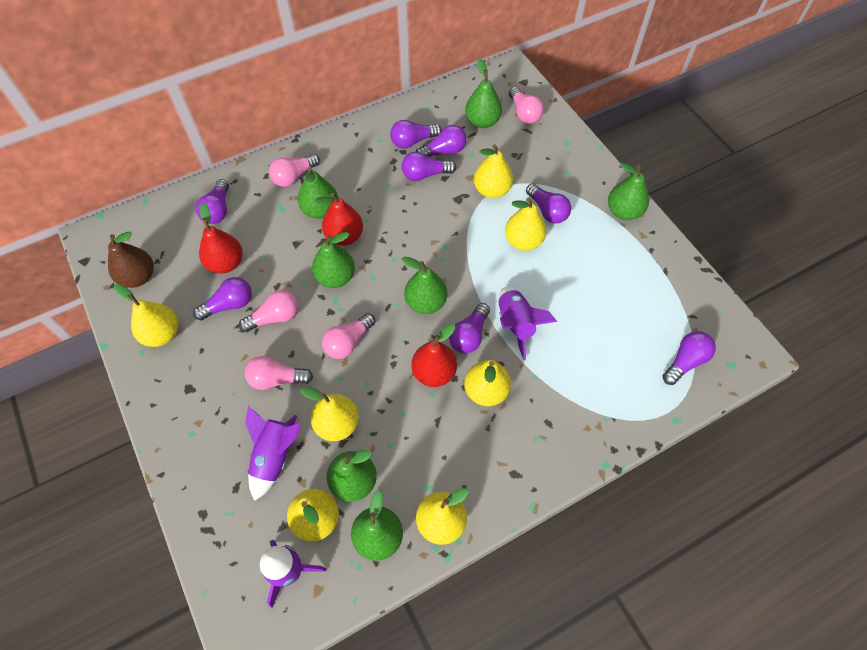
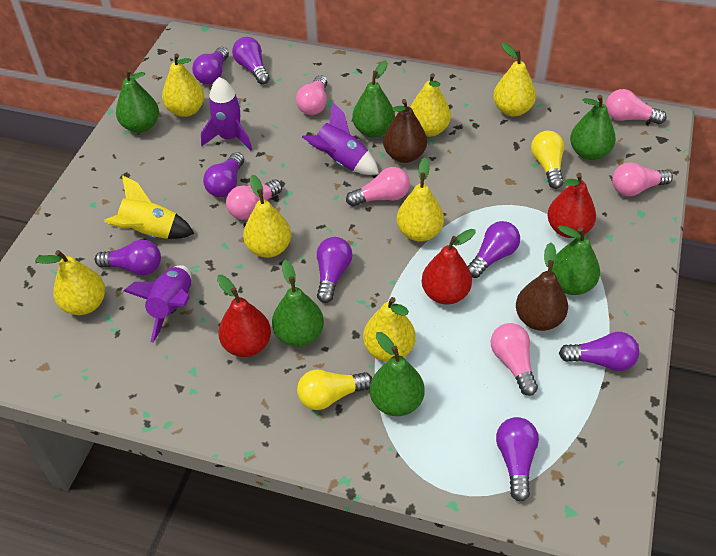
brown pear: [108,232,154,288] = 1 -> [383,99,427,163] [516,243,568,331] = 2
green pear: [298,166,338,219] [312,232,355,288] [326,450,377,502] [351,491,403,561] [401,256,447,314] [465,58,502,128] [608,162,649,220] = 7 -> [116,69,159,133] [272,260,324,347] [352,60,395,138] [370,332,425,416] [552,225,600,295] [570,95,616,160] = 6
pink light bulb: [239,290,298,332] [245,356,313,390] [269,154,320,187] [322,313,376,359] [509,87,544,124] = 5 -> [226,180,282,220] [296,75,327,115] [346,167,410,206] [491,323,538,396] [606,89,666,124] [612,162,673,196] = 6
yellow light bulb: none = 0 -> [297,369,372,410] [531,131,564,189] = 2
yellow rocket: none = 0 -> [104,175,195,239] = 1

